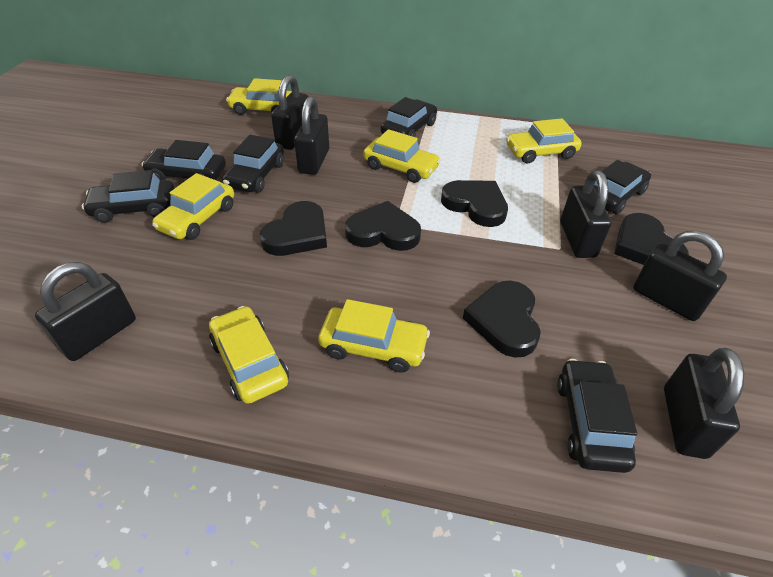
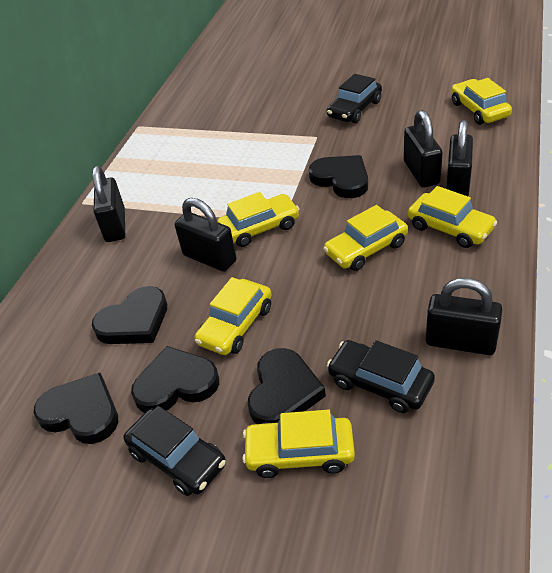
black car: [82,170,175,223] [141,140,226,181] [222,135,284,193] [381,97,437,137] [557,359,637,473] [593,160,651,215] = 6 -> [123,406,226,496] [327,74,382,123] [327,340,435,413] = 3
black padlock: [35,262,136,361] [271,75,308,150] [294,96,329,175] [560,171,612,258] [633,231,727,321] [664,348,744,459] = 6 -> [92,166,125,242] [175,198,237,272] [404,110,443,188] [426,278,502,355] [446,120,473,196] = 5

